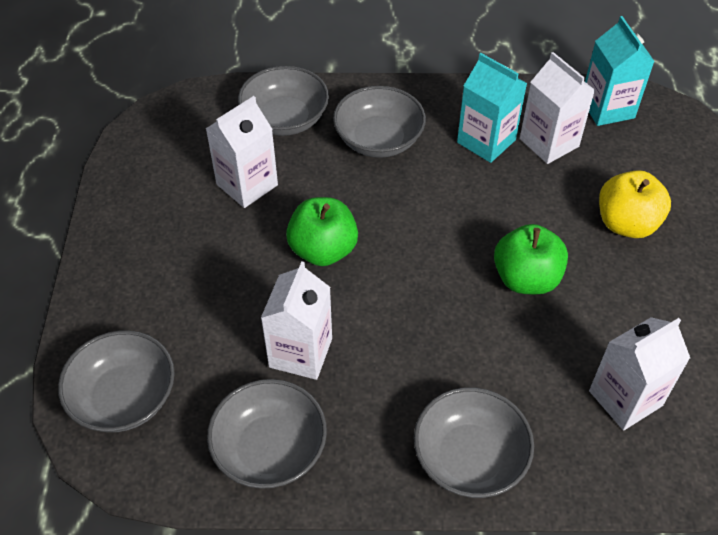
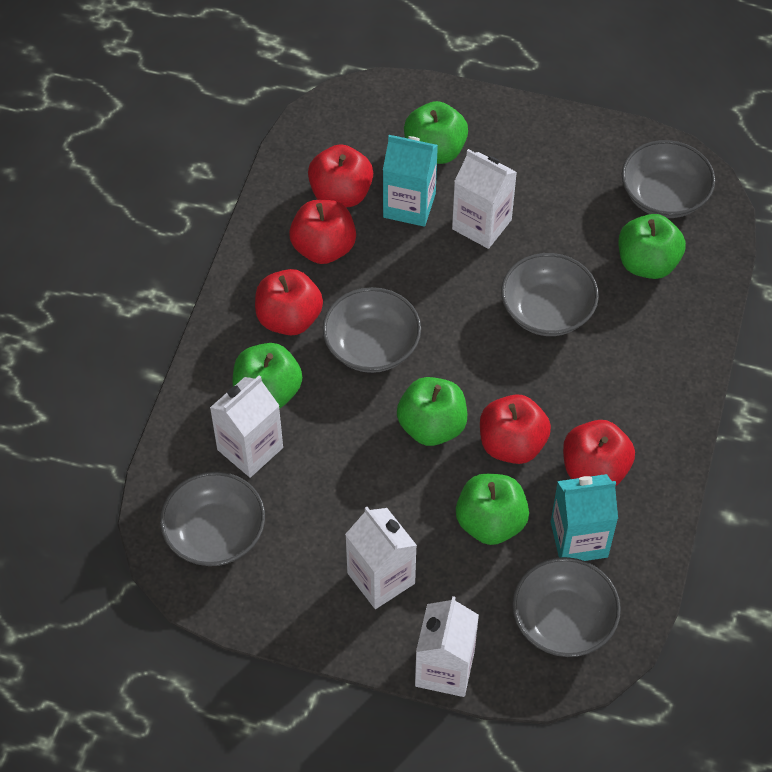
green apple: [286,197,358,266] [494,224,568,295] = 2 -> [232,343,302,409] [397,377,467,446] [404,101,468,164] [456,474,529,545] [618,214,686,279] = 5
red apple: none = 0 -> [255,269,323,336] [289,200,356,264] [308,144,373,207] [480,394,551,464] [563,420,635,486] = 5
yellow apple: [599,170,671,238] = 1 -> none = 0

